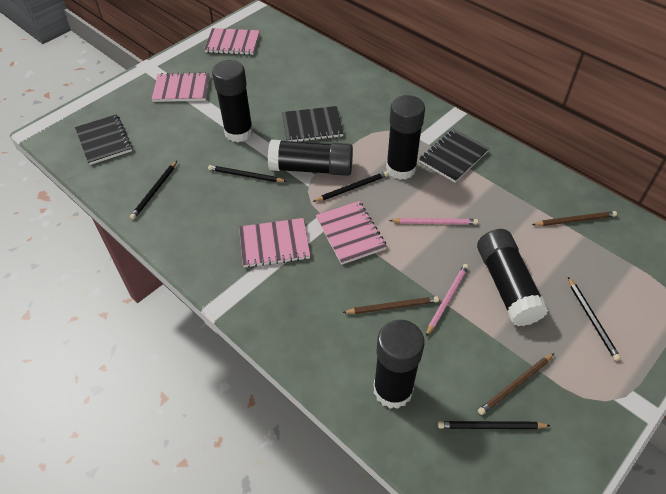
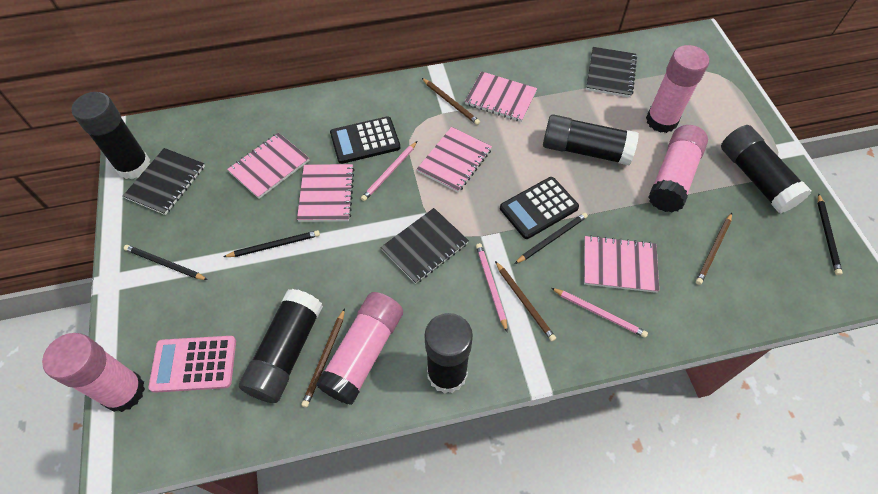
black calculator: none = 0 -> [330,116,400,164] [500,177,579,239] = 2
black pencil: [130,161,177,220] [208,165,287,182] [313,171,388,202] [438,421,551,429] [568,277,621,361] = 5 -> [124,245,208,280] [223,230,320,257] [514,213,588,264] [817,193,843,275] = 4
brown pencil: [342,296,439,314] [478,353,554,415] [532,211,617,226] = 3 -> [301,308,345,407] [422,78,480,125] [495,261,556,341] [696,213,732,285] = 4
pink calculator: none = 0 -> [149,336,236,393] = 1
pink glue stick: none = 0 -> [42,333,145,412] [316,292,403,405] [646,45,709,133] [648,125,708,212] = 4
pink notebook: [152,72,210,102] [204,28,260,55] [239,218,310,268] [316,201,387,265] = 4 -> [227,133,309,199] [297,164,355,222] [417,127,492,192] [465,71,537,122] [584,235,659,293] = 5
pink pencil: [389,218,478,225] [426,264,469,336] = 2 -> [361,141,417,201] [476,243,507,332] [551,288,648,338] = 3

